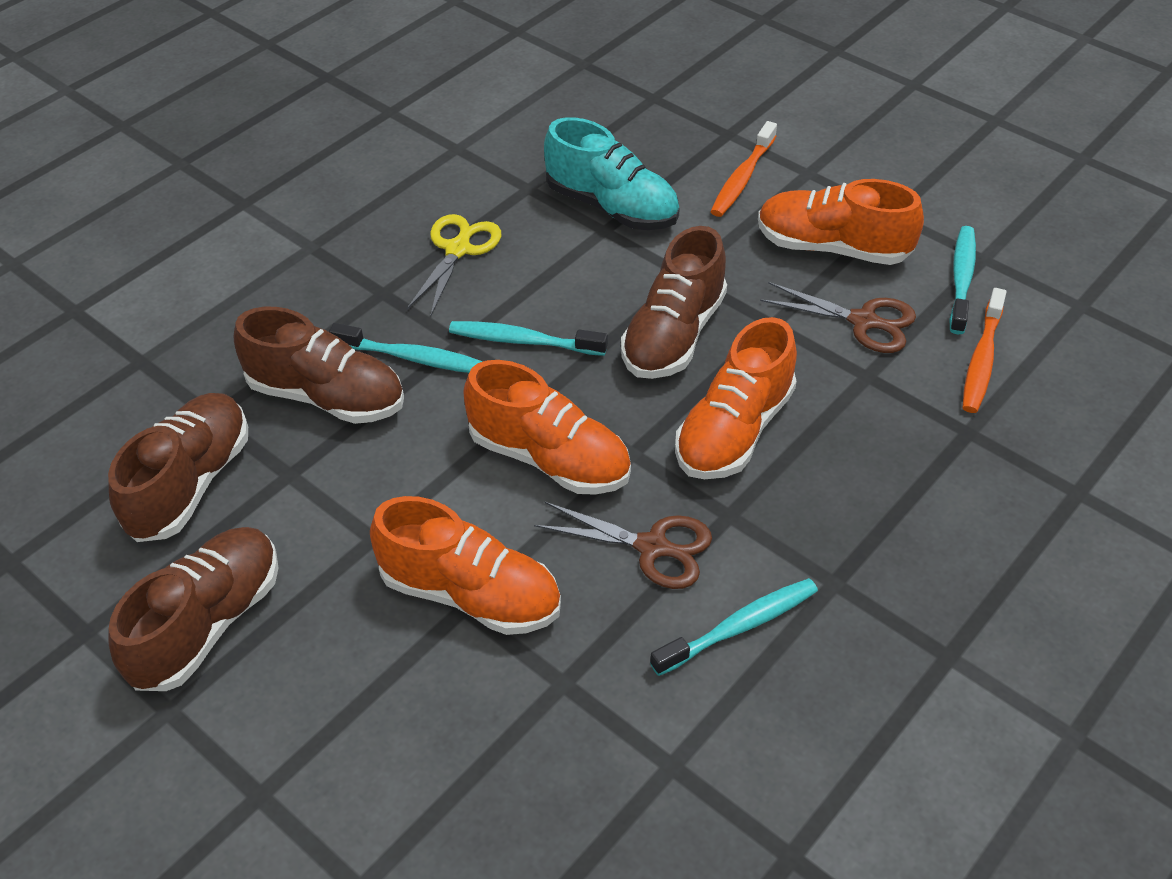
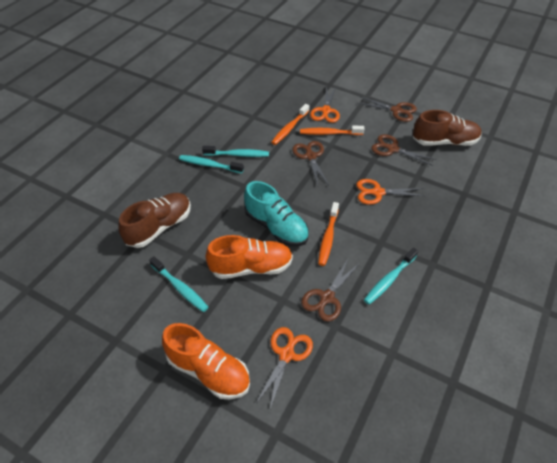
brown scissors: [534,501,712,589] [760,282,916,353] = 2 -> [292,141,329,185] [301,259,360,322] [358,97,417,122] [372,134,437,166] = 4
brown shoe: [108,393,248,542] [108,527,278,691] [234,307,404,424] [621,226,727,379] = 4 -> [118,193,191,248] [413,110,482,146] = 2
orange scissors: none = 0 -> [255,327,313,409] [310,87,340,123] [356,179,425,205] = 3
orange shoe: [370,496,561,635] [463,360,631,495] [675,317,797,479] [758,179,924,265] = 4 -> [162,323,250,399] [206,235,293,279] = 2
orange toothbrush: [710,121,777,217] [963,288,1006,413] = 2 -> [271,104,309,145] [300,126,364,135] [318,202,339,266] = 3
yellow scissors: [407,214,501,316] = 1 -> none = 0

